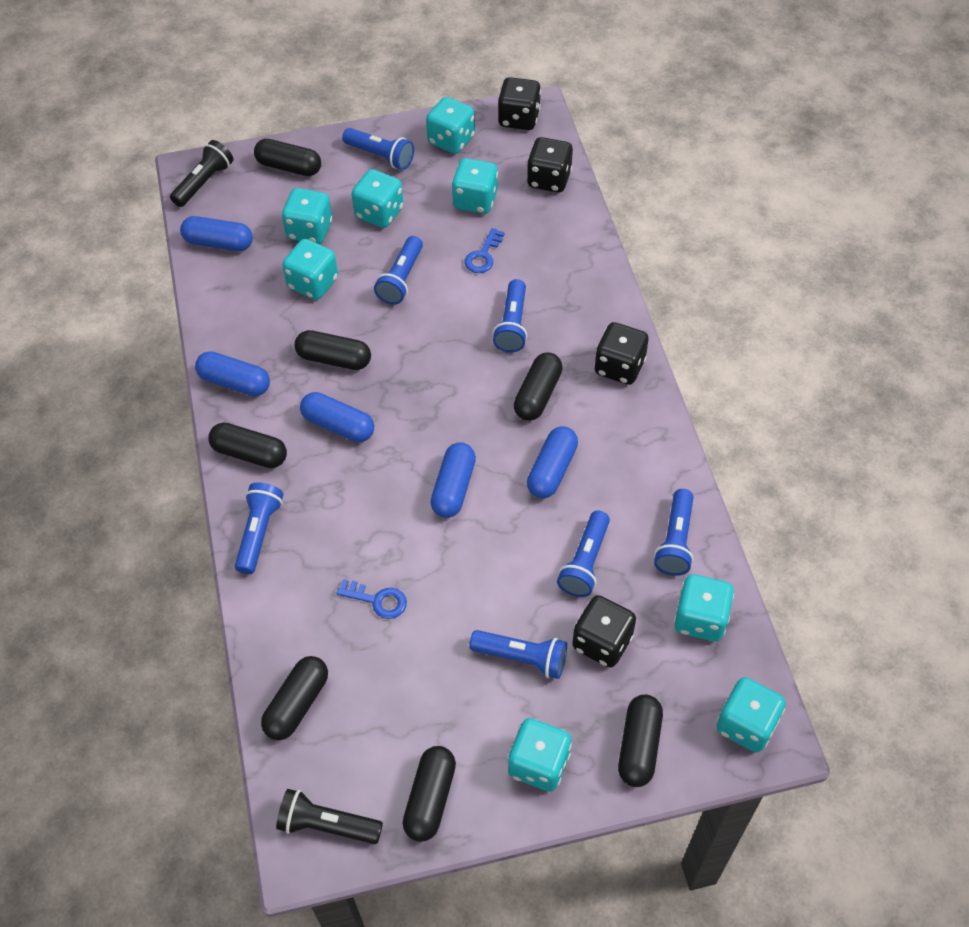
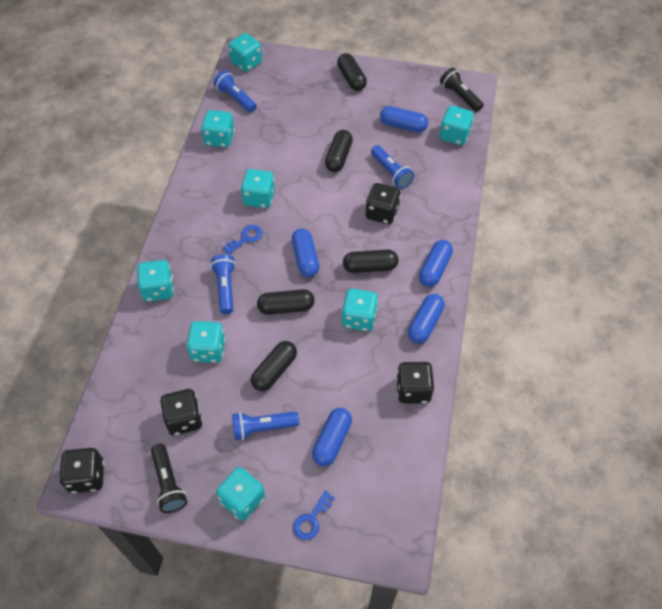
black capsule: [208,422,287,468] [254,139,321,176] [261,656,328,740] [294,330,371,370] [403,746,456,842] [514,353,563,421] [618,695,663,787] = 7 -> [251,341,297,391] [257,289,315,315] [325,130,353,172] [337,53,367,91] [343,250,398,273] = 5
blue flashlight: [235,482,284,574] [342,128,414,170] [374,236,423,305] [469,630,567,679] [492,279,527,353] [557,511,610,597] [654,489,694,576] = 7 -> [211,254,236,314] [214,70,257,113] [232,411,299,440] [371,145,414,189] = 4

